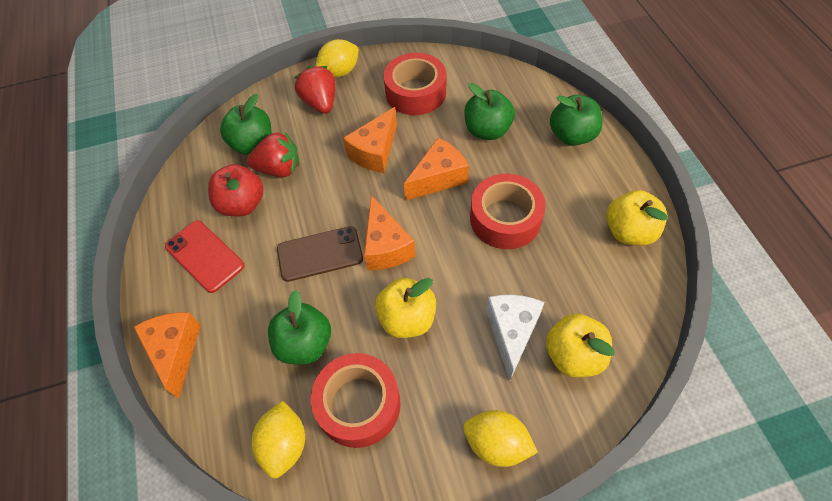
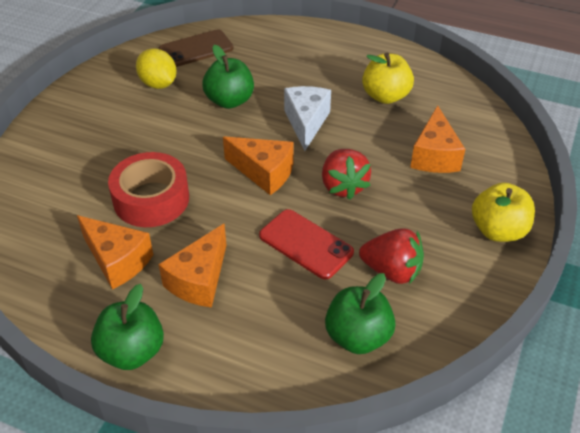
green apple: [220,94,272,155] [268,290,331,364] [464,83,515,140] [550,95,603,146] = 4 -> [91,284,164,370] [202,45,254,109] [325,273,395,354] = 3
red apple: [208,164,264,216] = 1 -> none = 0
red tape: [311,353,401,448] [383,53,446,115] [470,174,546,249] = 3 -> [108,152,189,227] = 1
yellow apple: [375,278,436,338] [546,313,614,377] [606,190,668,246] = 3 -> [362,53,414,104] [472,182,535,242] = 2
yellow lemon: [251,401,305,479] [315,39,359,78] [463,410,538,467] = 3 -> [136,49,177,89] = 1

